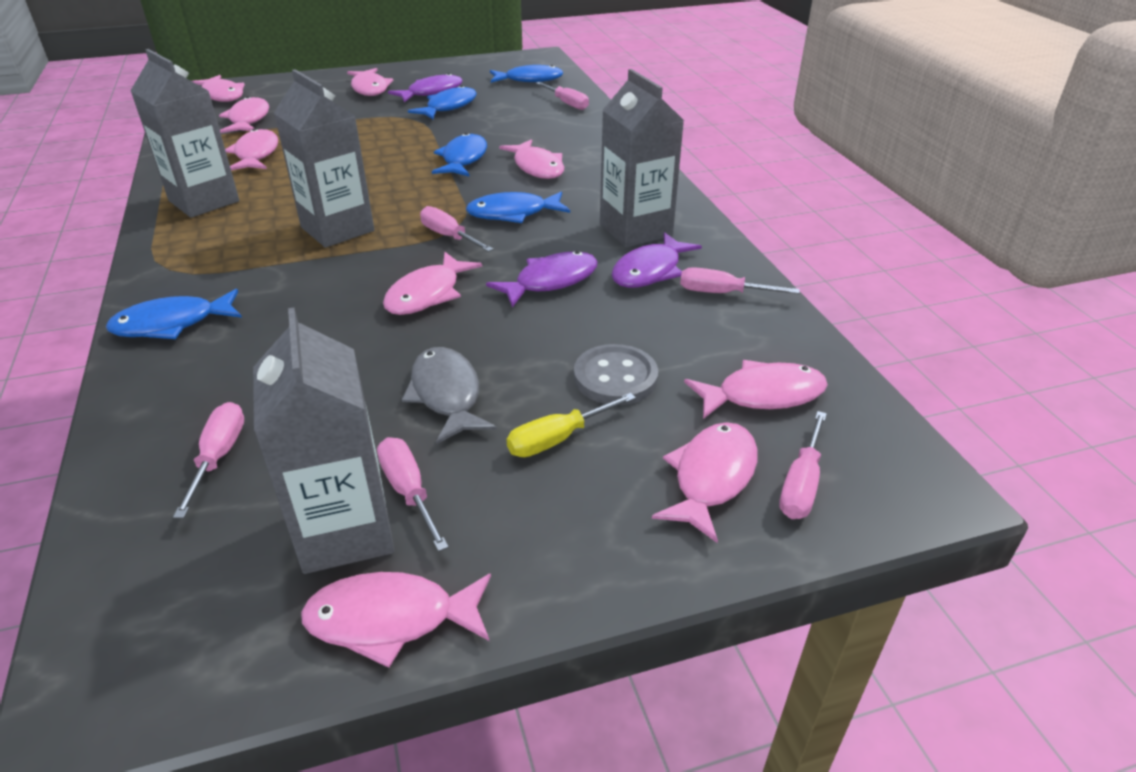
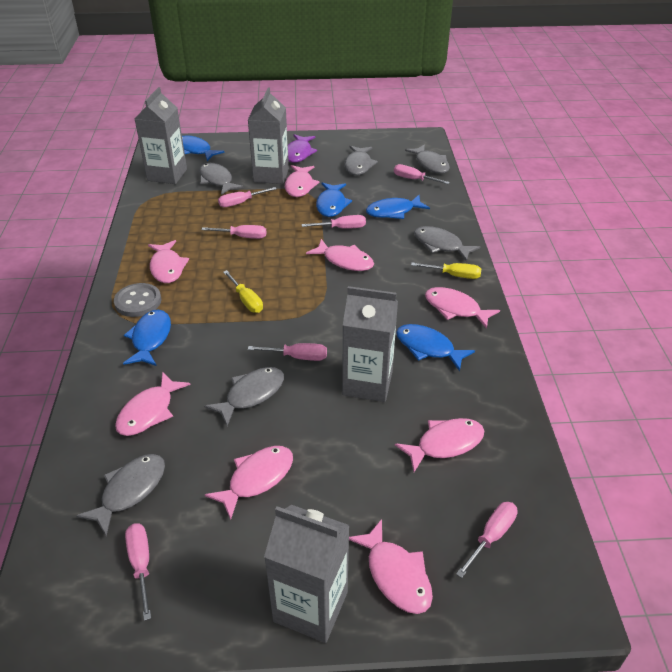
grey fish: [402,347,496,444] = 1 -> [76,454,165,536] [199,163,243,195] [204,367,284,426] [344,146,378,175] [405,144,450,174] [414,226,480,261] = 6
pink fish: [192,75,245,102] [219,96,269,133] [225,129,278,170] [301,572,491,668] [347,68,393,96] [383,252,482,315] [499,139,564,179] [652,422,758,543] [684,360,828,419] = 9 -> [115,372,191,436] [148,240,189,283] [205,446,293,520] [285,165,320,197] [306,239,374,271] [349,519,433,614] [395,418,484,472] [425,287,500,329] = 8
pink screwdriver: [173,402,244,518] [377,437,449,552] [420,206,494,252] [536,82,589,110] [680,267,799,294] [779,411,827,519] = 6 -> [125,523,151,621] [201,225,266,239] [218,187,277,207] [248,343,327,361] [302,215,366,229] [394,164,450,184] [456,502,518,578] = 7
purple fish: [388,73,463,102] [486,251,598,308] [612,232,702,288] = 3 -> [288,134,317,163] = 1
yellow screwdriver: [506,393,636,457] = 1 -> [223,270,263,313] [411,262,481,279] = 2

